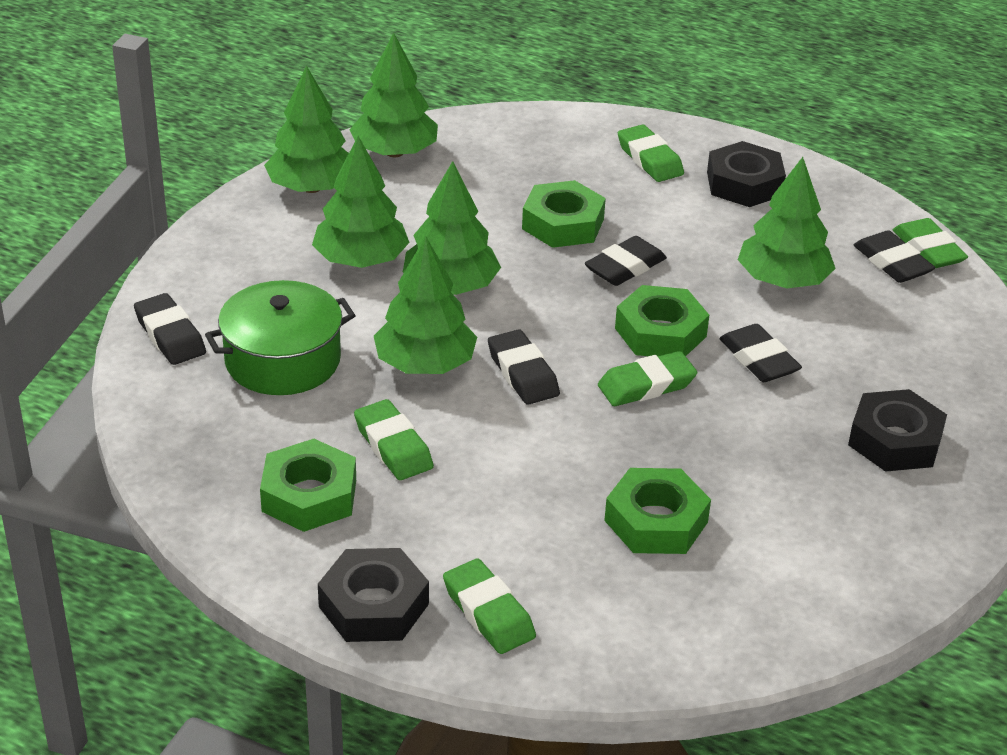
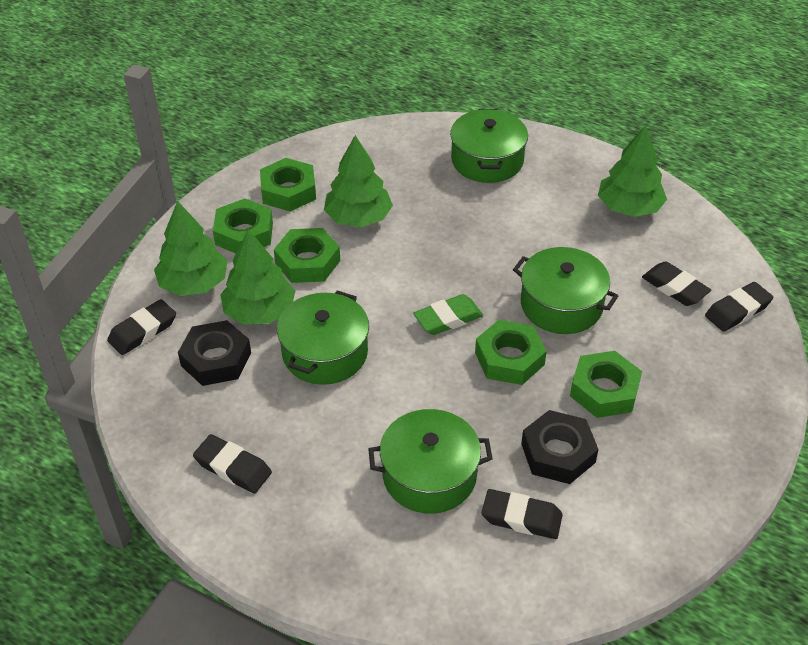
black nut: [318,548,429,642] [707,141,786,207] [848,389,947,472] = 3 -> [178,320,251,386] [521,410,599,484] = 2
green eraser: [354,399,434,480] [443,559,536,654] [598,351,697,406] [618,124,684,182] [893,218,968,268] = 5 -> [413,294,483,335] = 1
green nut: [260,439,356,532] [522,180,606,248] [604,468,711,554] [615,285,709,356] = 4 -> [213,198,273,253] [260,158,316,212] [274,228,340,283] [475,320,547,385] [570,351,642,418] = 5
green pot: [205,280,356,395] = 1 -> [277,290,369,385] [368,409,493,514] [450,109,528,183] [513,247,618,334] = 4
green tree: [264,66,349,193] [312,136,410,268] [349,33,438,157] [374,236,477,374] [403,161,501,295] [738,157,836,288] = 6 -> [154,201,227,296] [220,229,295,325] [324,135,393,228] [598,125,667,217] = 4

